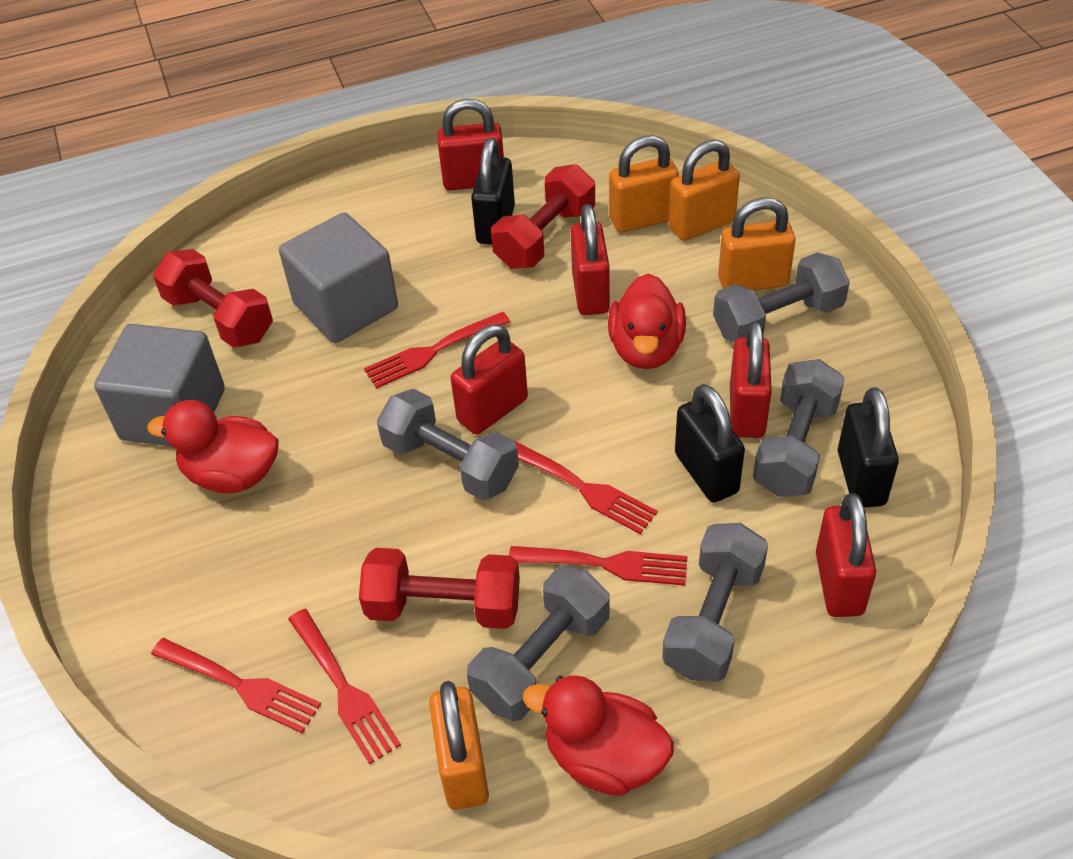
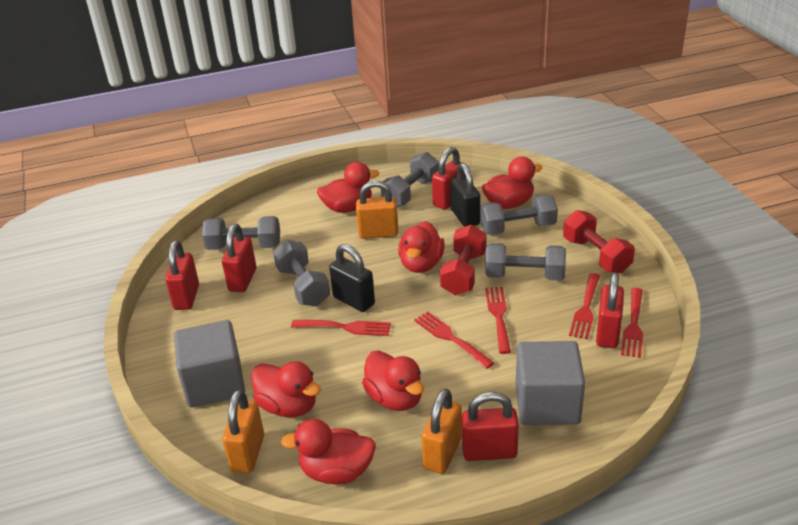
black padlock: [471,138,515,245] [675,384,745,503] [838,387,899,508] = 3 -> [329,244,375,312] [450,163,480,227] = 2
orange padlock: [429,681,489,810] [609,135,679,233] [669,140,740,241] [718,198,796,290] = 4 -> [222,389,264,473] [356,180,398,239] [422,388,462,474] = 3
red duck: [147,400,279,493] [523,675,674,796] [608,273,686,369] = 3 -> [251,361,321,418] [281,419,376,485] [317,162,380,213] [362,351,424,411] [398,221,445,273] [482,157,542,209] = 6
red dumbbell: [153,249,273,348] [359,548,520,629] [491,164,595,269] = 3 -> [440,225,487,295] [563,210,635,274] = 2

